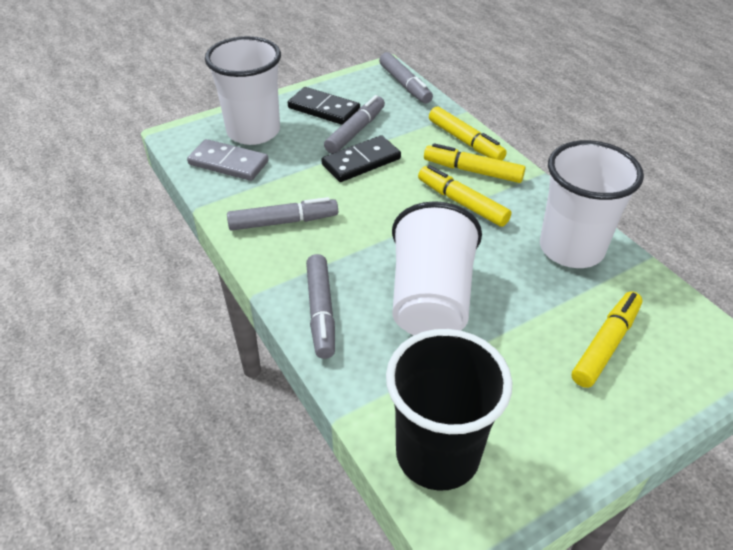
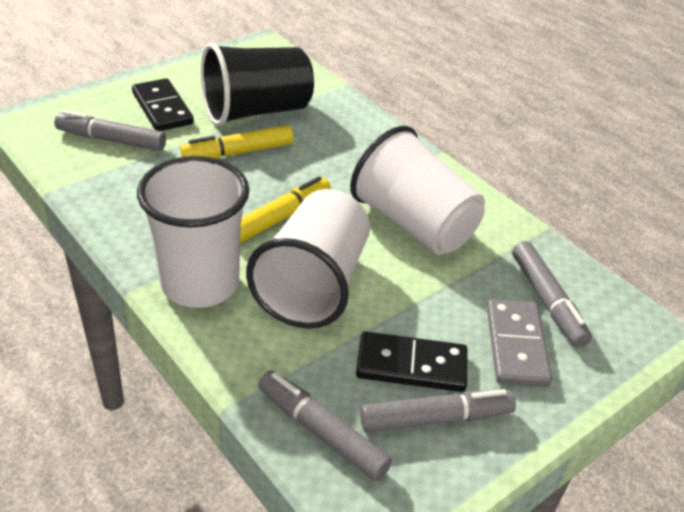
yellow marker: [418,165,511,227] [424,143,525,183] [429,107,507,160] [572,291,642,388] = 4 -> [180,125,294,159] [240,176,331,243] = 2

